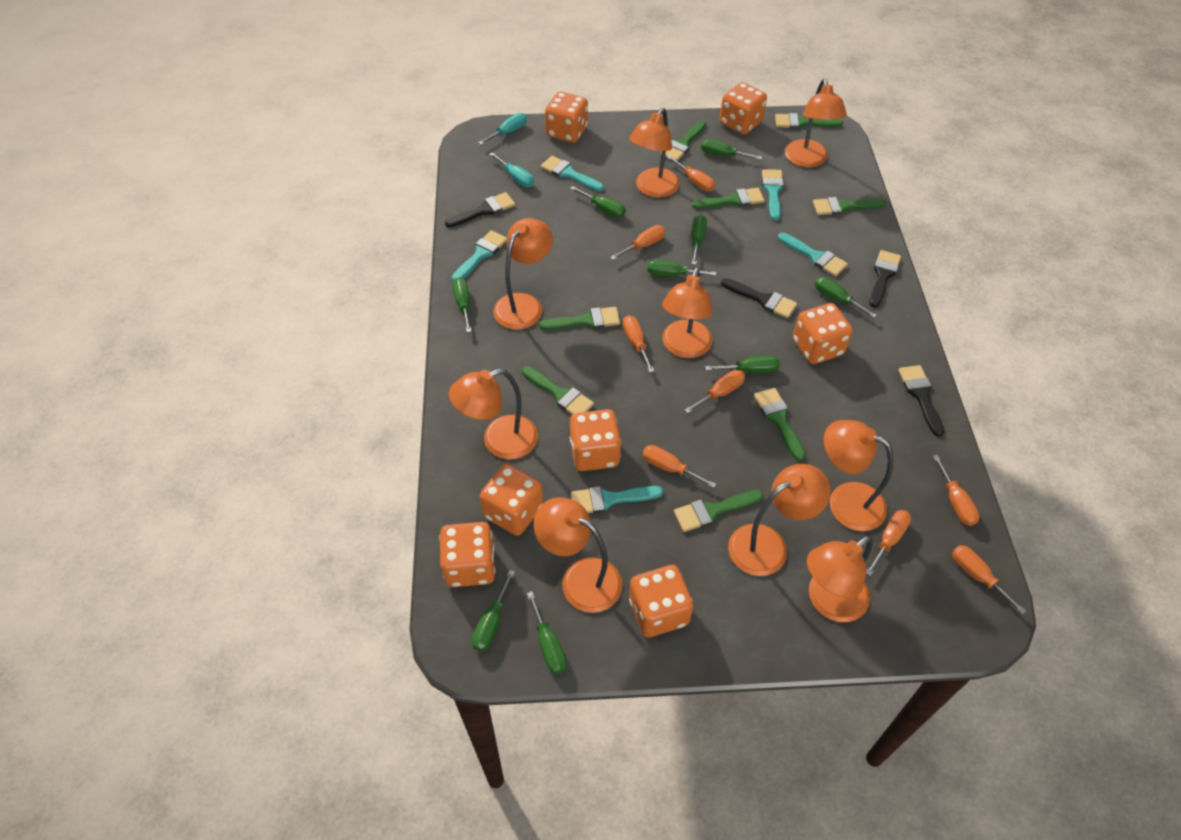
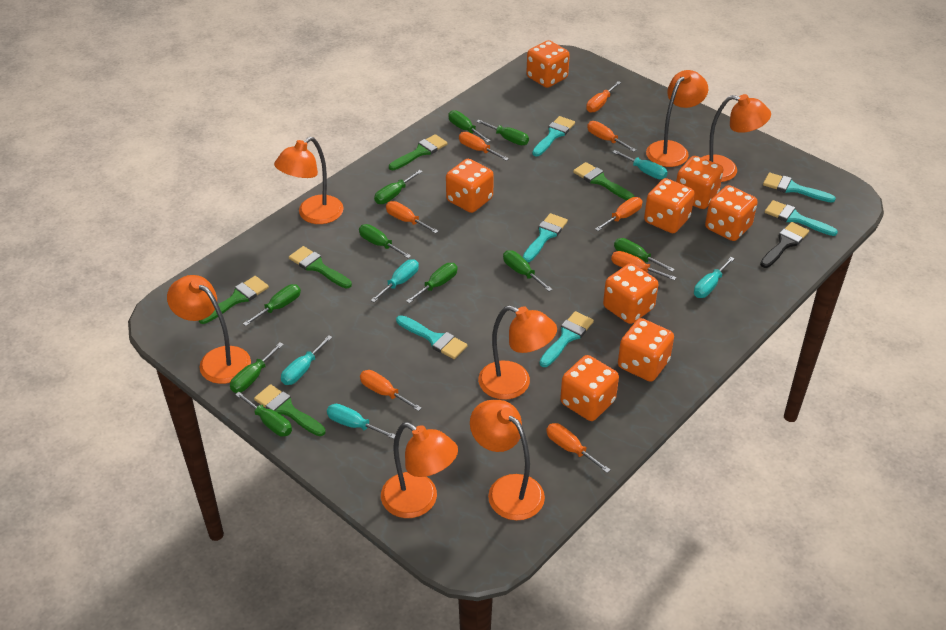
black brush: [445,192,515,227] [721,278,797,318] [870,250,901,307] [898,365,944,437] = 4 -> [760,222,809,268] = 1
green brush: [522,366,594,415] [539,307,620,330] [661,121,706,161] [674,490,763,532] [692,188,765,209] [754,388,805,461] [775,113,843,129] [813,197,886,215] = 8 -> [199,276,269,324] [254,384,326,436] [289,246,352,288] [389,134,448,170] [573,162,634,200] = 5
green screwdriver: [452,277,472,332] [472,570,515,652] [527,591,567,674] [570,186,626,218] [648,260,716,277] [692,215,707,265] [701,139,762,160] [705,356,780,373] [815,277,877,318] = 9 -> [230,343,284,393] [235,392,292,437] [243,284,301,326] [359,224,411,258] [374,170,423,204] [406,263,457,303] [448,110,491,143] [476,120,529,145] [503,250,552,291] [614,238,675,272] = 10
orange dice: [439,522,495,587] [480,464,543,536] [545,92,588,143] [570,409,621,471] [629,565,693,638] [720,82,767,135] [793,303,853,364] = 7 -> [446,159,494,213] [526,40,570,88] [560,355,619,421] [603,263,658,324] [618,318,674,382] [644,178,695,233] [676,156,723,209] [705,185,758,241] = 8
orange lamp: [449,368,538,460] [493,218,553,330] [534,497,622,613] [629,108,680,198] [662,267,713,358] [728,464,831,576] [785,79,847,168] [807,536,873,622] [824,420,893,531] = 9 -> [167,275,251,384] [274,137,344,224] [381,422,458,518] [470,400,545,521] [478,306,557,400] [646,70,708,167] [701,94,771,182] = 7
turquoise brush: [452,230,507,281] [541,156,604,192] [571,486,663,513] [762,169,784,221] [778,233,848,276] = 5 -> [396,315,467,359] [523,213,568,262] [532,116,575,156] [539,311,594,367] [763,173,836,203] [765,200,838,236] = 6
turquoise screwdriver: [478,113,527,145] [489,152,534,187] = 2 -> [281,335,333,385] [327,404,395,439] [370,259,419,302] [612,150,668,179] [694,257,735,298] = 5

